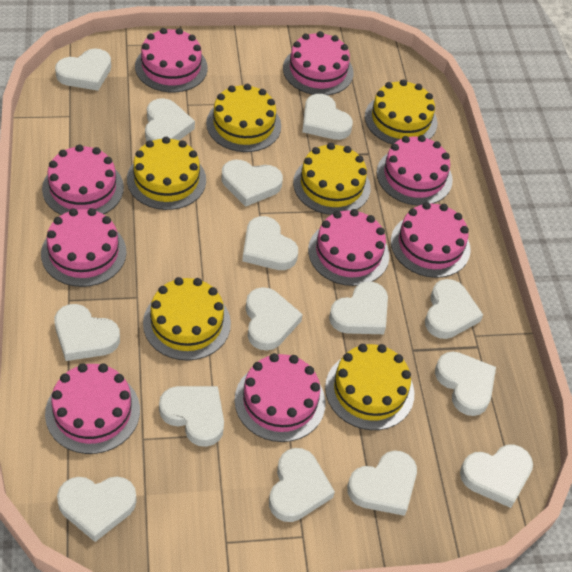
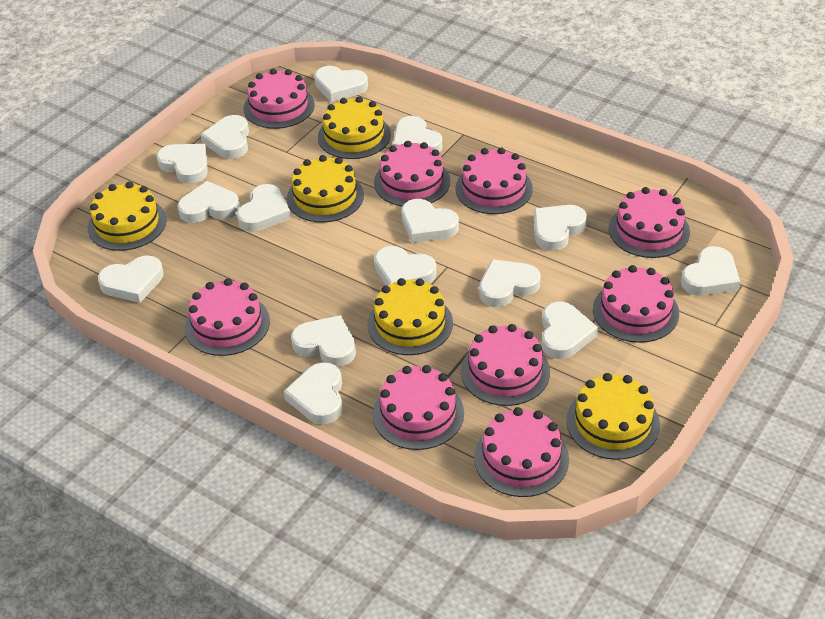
yellow cake: [127,137,206,210] [143,277,231,361] [206,84,281,152] [293,143,371,215] [325,344,414,430] [365,79,437,144] = 6 -> [88,182,167,251] [287,155,364,223] [318,96,391,159] [367,278,453,355] [566,373,660,460] = 5

